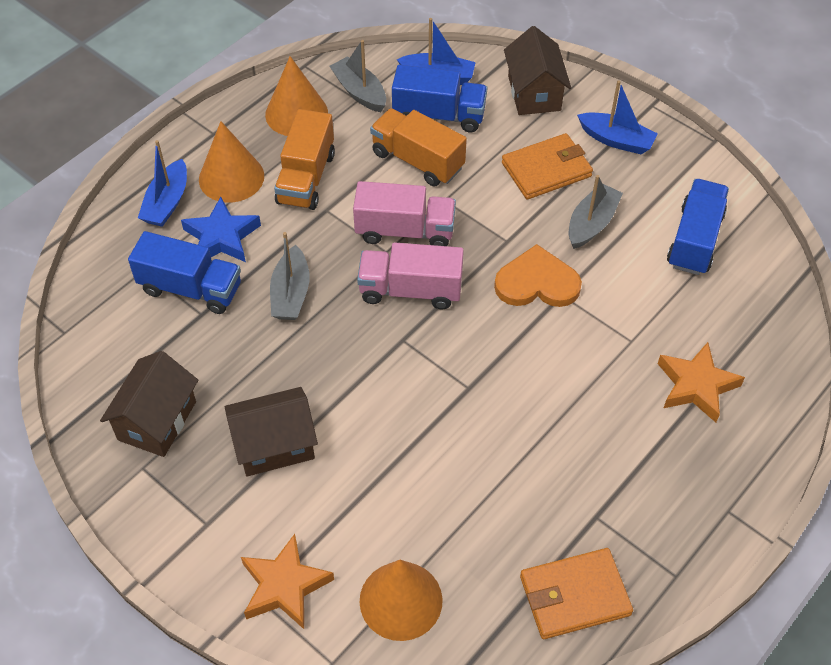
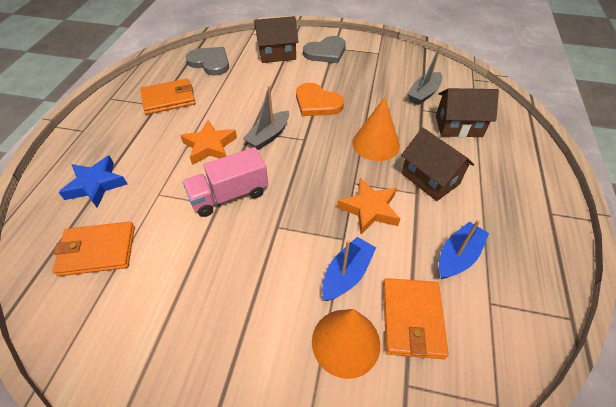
blue boat: [138,140,187,227] [397,18,476,85] [577,81,658,154] = 3 -> [322,237,376,301] [439,220,489,279] = 2
blue truck: [128,231,241,314] [392,65,487,132] [667,179,729,275] = 3 -> none = 0
grey boat: [270,232,309,320] [330,40,386,112] [569,175,623,249] = 3 -> [243,86,289,150] [407,45,442,105] = 2
grey heart: none = 0 -> [186,47,229,75] [303,36,346,63] = 2
orange cone: [199,121,264,203] [265,56,328,136] [360,560,443,641] = 3 -> [312,309,380,379] [352,97,400,161] = 2
orange truck: [274,109,335,210] [370,108,467,186] = 2 -> none = 0
orange wallet: [502,133,593,200] [520,548,633,639] = 2 -> [52,222,135,276] [140,79,195,115] [383,278,449,359] = 3
pink truck: [353,181,456,246] [357,242,464,309] = 2 -> [182,147,268,217] = 1

